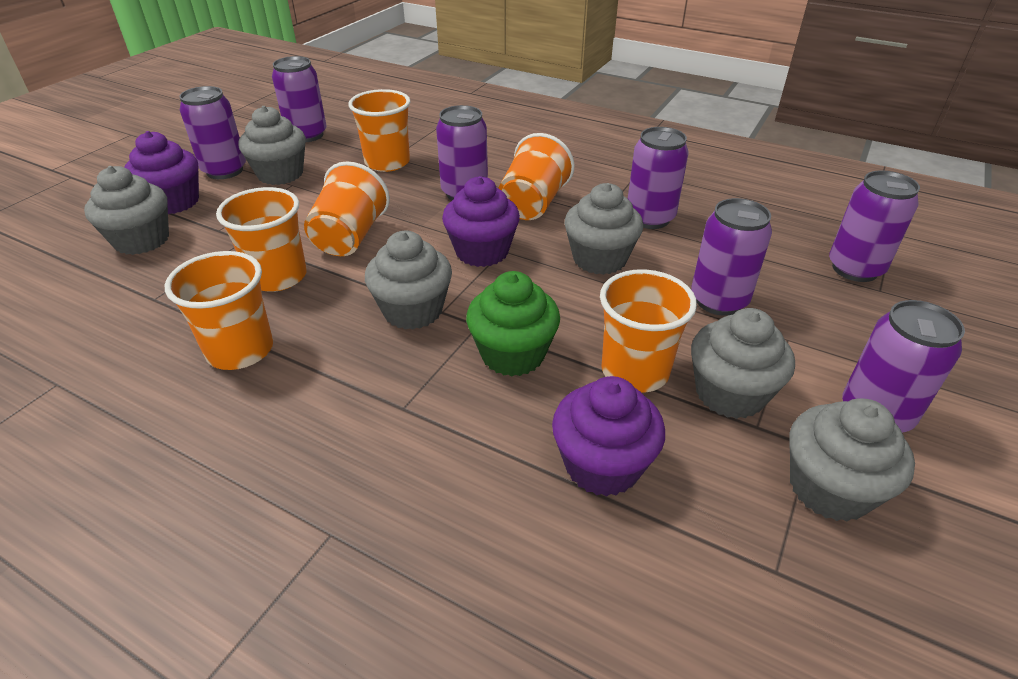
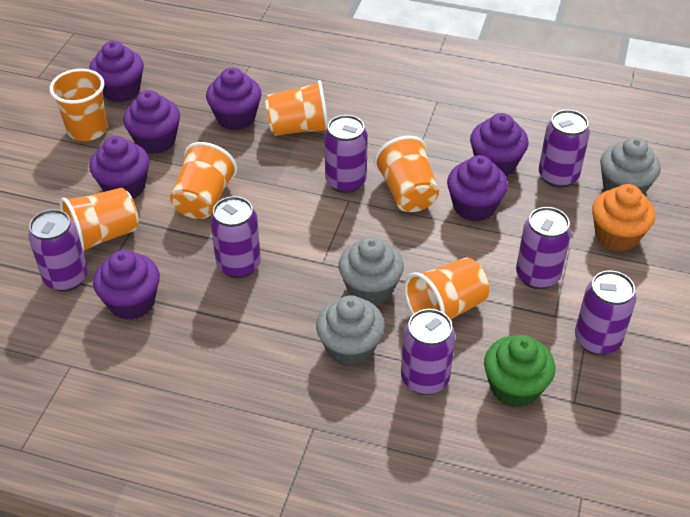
grey cupcake: [84,166,169,255] [238,106,306,185] [365,231,452,330] [564,183,643,275] [691,308,795,419] [789,398,915,522] = 6 -> [316,295,385,367] [339,236,404,305] [600,137,661,194] = 3
orange cupcake: none = 0 -> [592,184,655,251] = 1
purple cupcake: [124,131,199,214] [442,176,520,267] [552,376,665,497] = 3 -> [89,41,144,102] [89,136,149,198] [93,250,160,320] [123,90,180,154] [206,68,262,131] [447,155,508,222] [470,113,529,176] = 7

